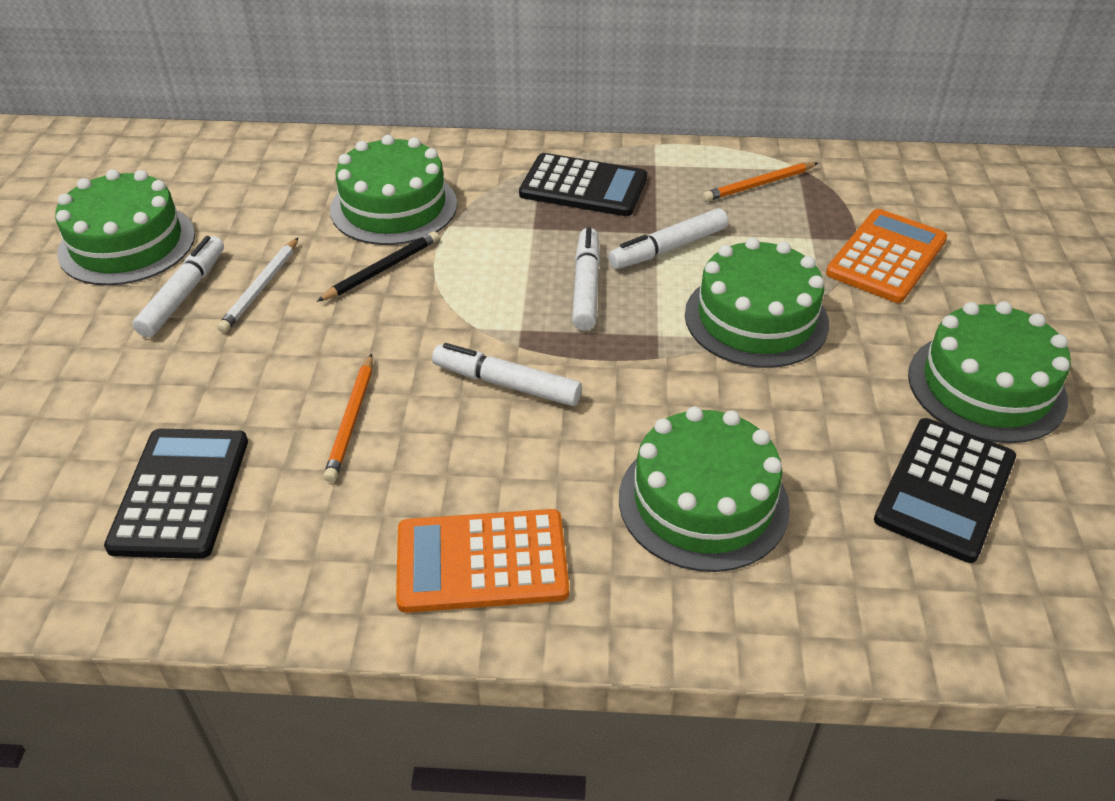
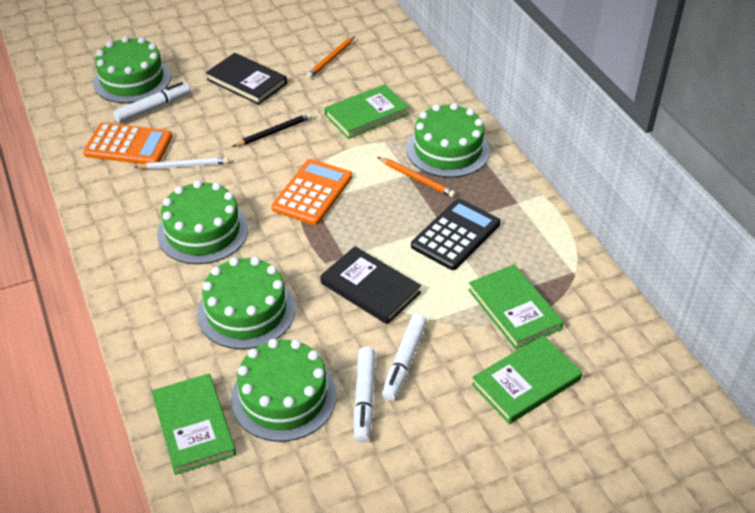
black book: none = 0 -> [206,53,287,105] [320,246,421,324] = 2
black calculator: [104,429,248,559] [519,153,647,216] [874,418,1016,563] = 3 -> [411,199,501,270] = 1
green book: none = 0 -> [151,374,236,475] [325,84,409,139] [468,264,564,349] [472,335,582,424] = 4
white marker: [132,236,224,338] [432,343,582,406] [572,227,600,330] [608,208,728,269] = 4 -> [113,82,191,123] [353,347,375,443] [382,314,427,401] = 3

